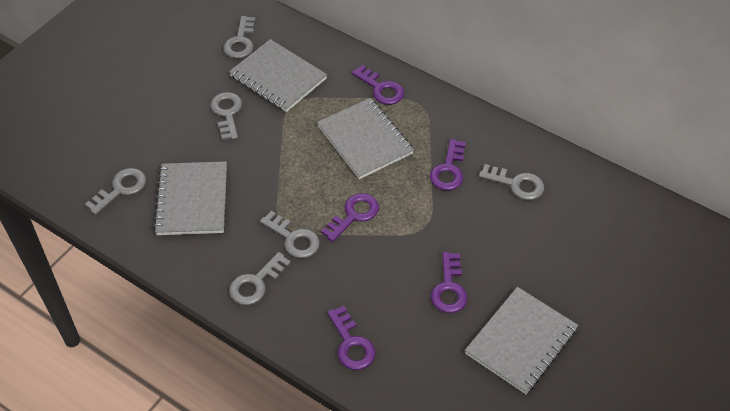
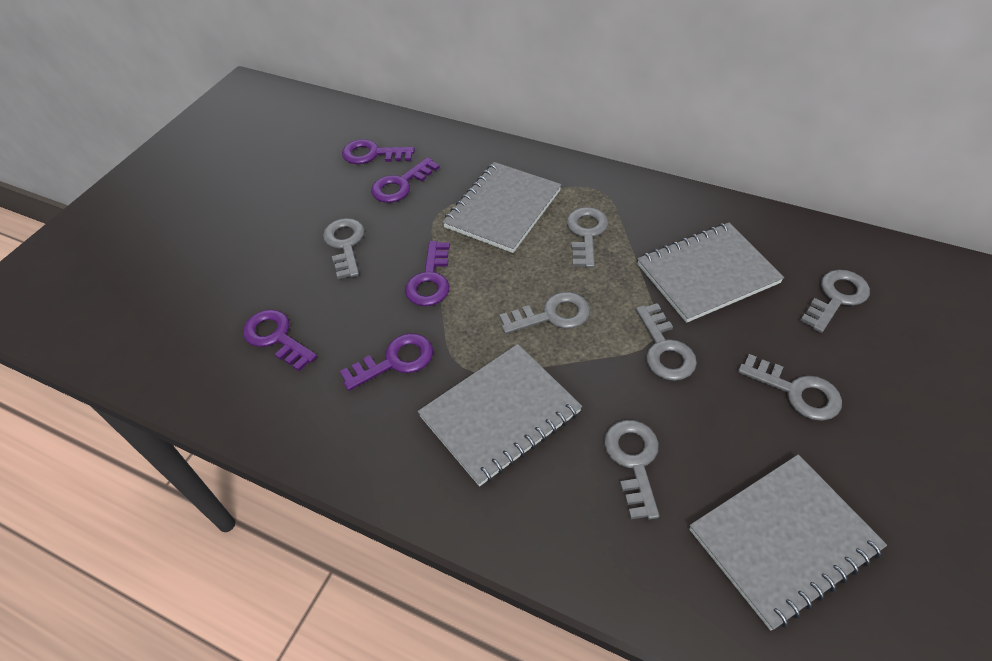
grey key: [85,168,146,215] [210,92,242,140] [223,16,255,59] [229,252,291,305] [260,211,320,258] [479,164,544,200] = 6 -> [323,218,365,279] [500,292,590,334] [567,207,608,268] [604,420,659,520] [636,303,697,381] [738,354,842,421] [800,270,870,333] = 7

